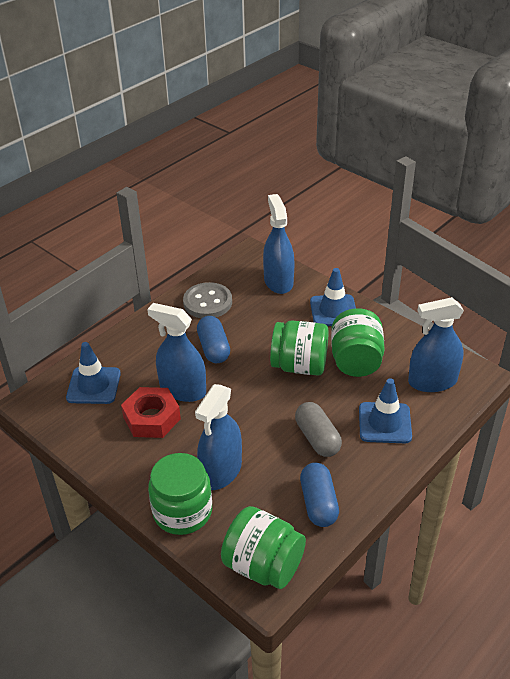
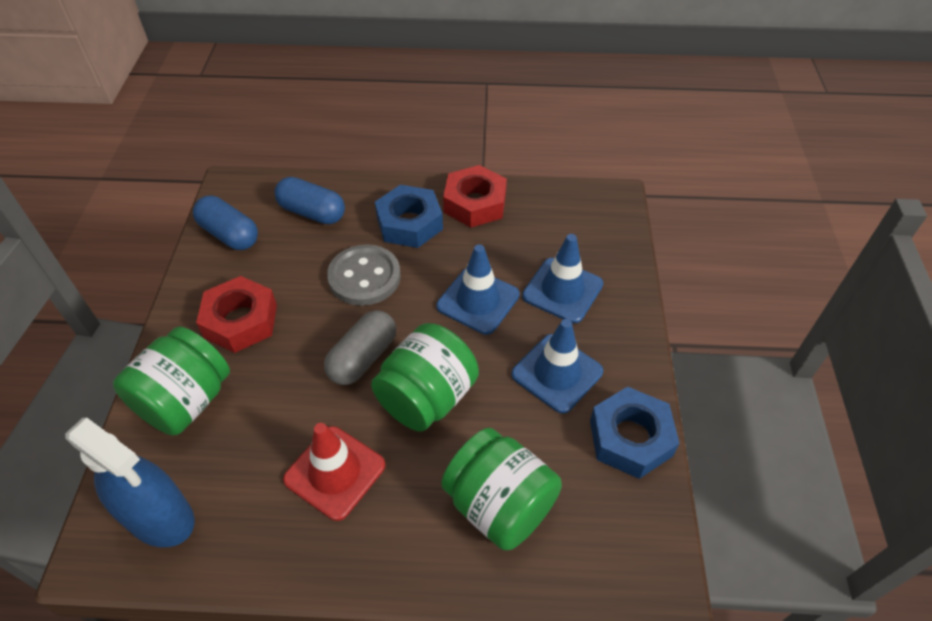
blue nut: none = 0 -> [375,185,443,248] [590,387,680,479] = 2
blue spray bottle: [147,303,206,402] [195,384,242,490] [263,194,294,294] [408,297,464,392] = 4 -> [65,418,195,547] = 1
green jar: [148,453,212,535] [221,506,306,589] [270,320,329,376] [331,308,385,377] = 4 -> [113,327,230,435] [371,323,479,432] [441,428,562,550] = 3
red nut: [121,387,181,438] = 1 -> [196,276,277,353] [443,165,507,228] = 2
red traffic cone: none = 0 -> [283,423,385,521] = 1

